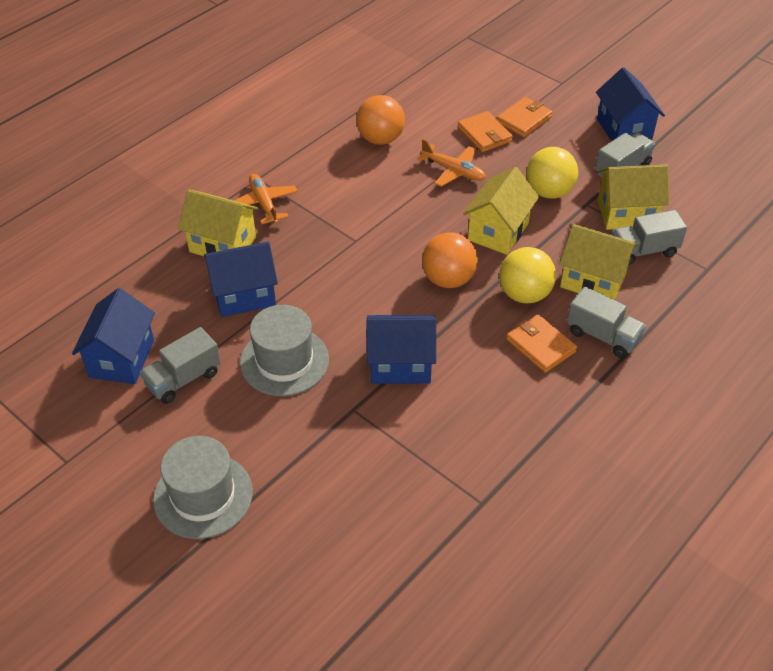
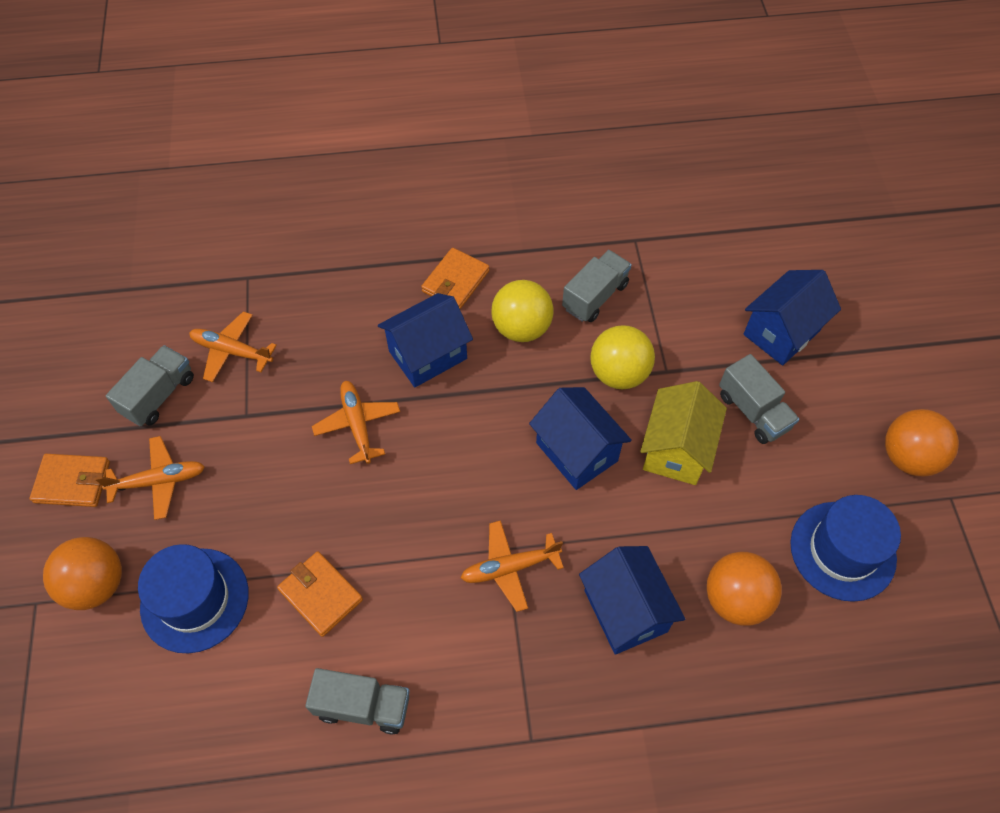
blue hat: none = 0 -> [138,544,249,654] [790,495,901,602] = 2
grey hat: [153,436,253,539] [240,305,329,396] = 2 -> none = 0
orange ball: [356,95,405,145] [422,232,478,288] = 2 -> [43,537,122,610] [707,552,782,626] [885,409,959,476] = 3
orange plane: [234,174,298,224] [417,139,486,187] = 2 -> [95,436,205,520] [189,312,277,382] [312,381,400,464] [461,520,564,612] = 4
yellow house: [178,189,258,256] [463,167,539,255] [560,224,638,300] [597,164,669,230] = 4 -> [640,381,727,485] = 1

